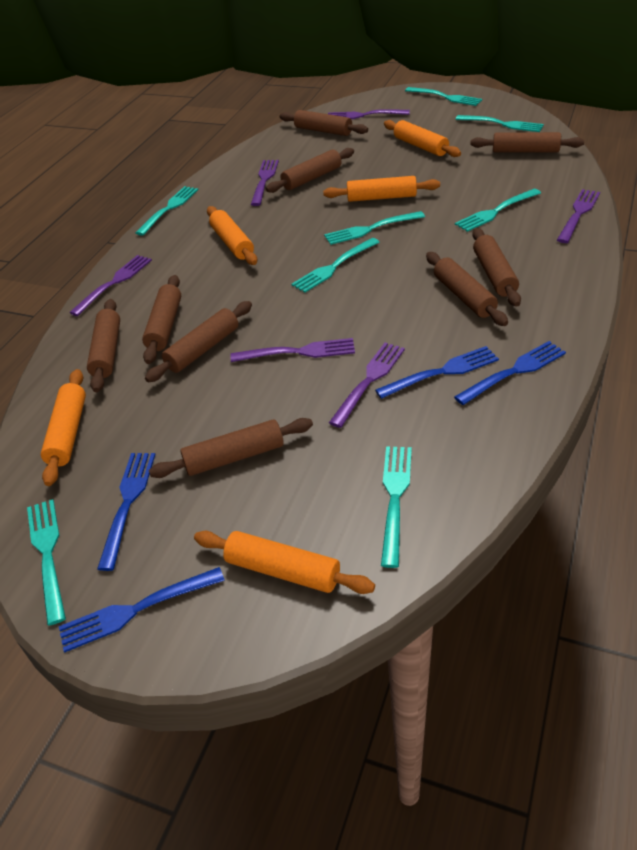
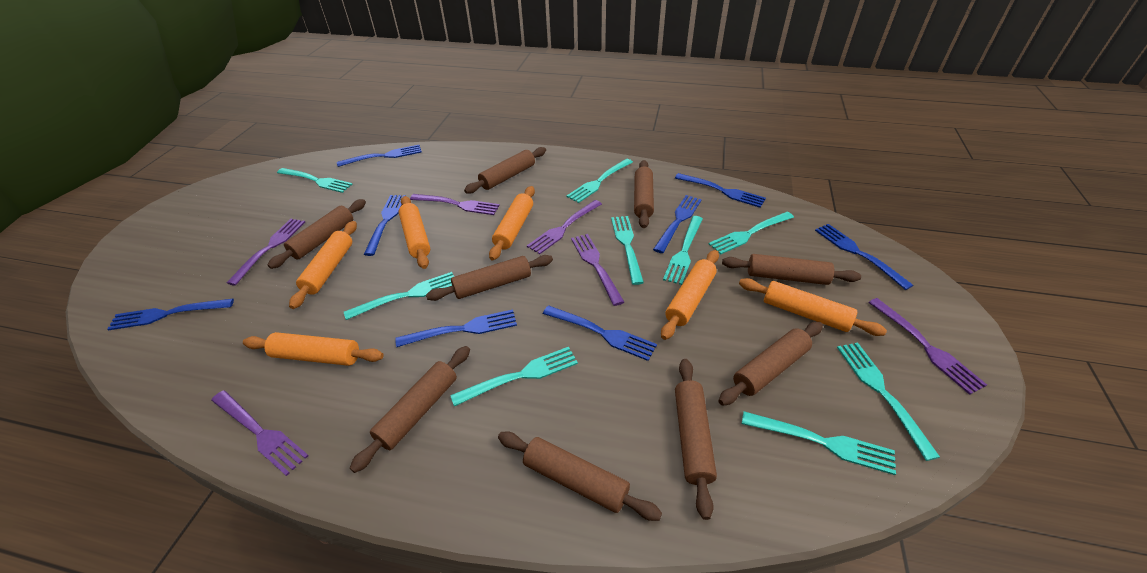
blue fork: [59,567,225,652] [97,453,156,571] [375,346,499,399] [454,341,566,405] = 4 -> [108,299,234,330] [337,145,422,167] [364,195,406,256] [395,310,517,347] [543,305,657,361] [653,195,702,253] [675,173,766,208] [815,224,914,290] = 8
orange rolling pin: [41,369,86,486] [194,531,375,594] [207,206,257,265] [323,176,440,202] [384,120,461,157] = 5 -> [243,332,384,366] [289,221,357,309] [399,196,430,269] [489,186,535,261] [661,250,719,340] [739,278,887,336] = 6
turquoise fork: [27,499,66,625] [136,186,198,236] [291,238,380,293] [324,211,425,245] [381,446,412,568] [405,87,482,106] [455,115,544,132] [455,189,541,232] = 8 -> [277,168,353,193] [344,272,454,320] [450,347,578,407] [567,159,633,203] [611,216,644,285] [663,216,703,285] [709,212,794,255] [742,411,896,475] [837,343,940,461] = 9

